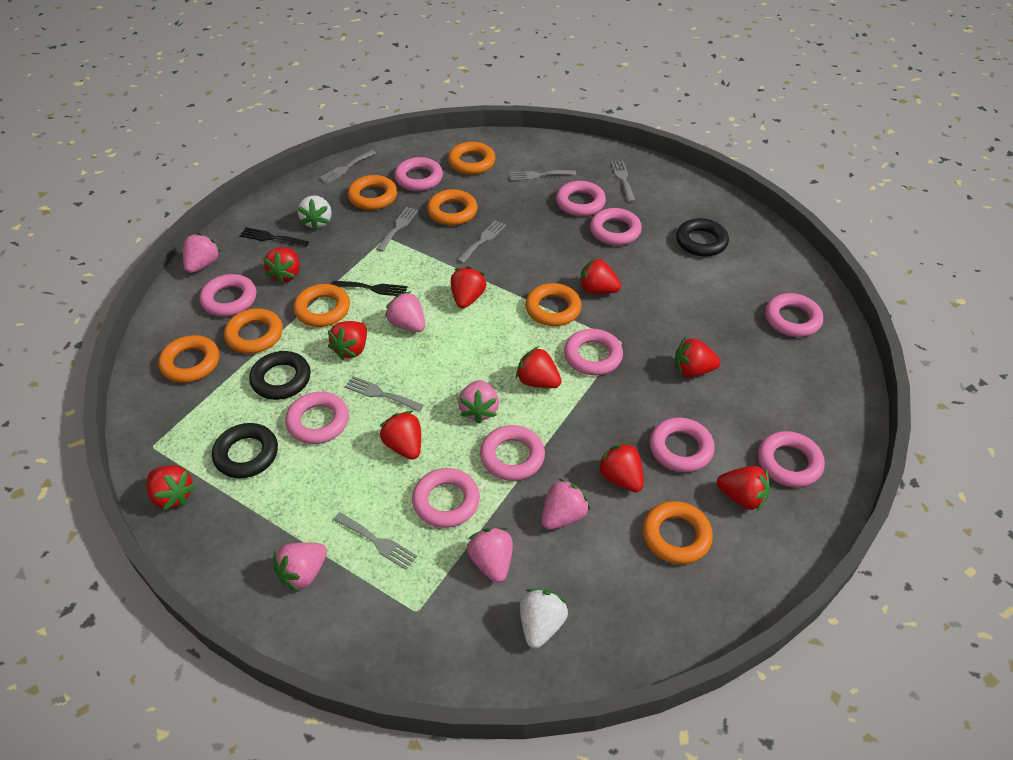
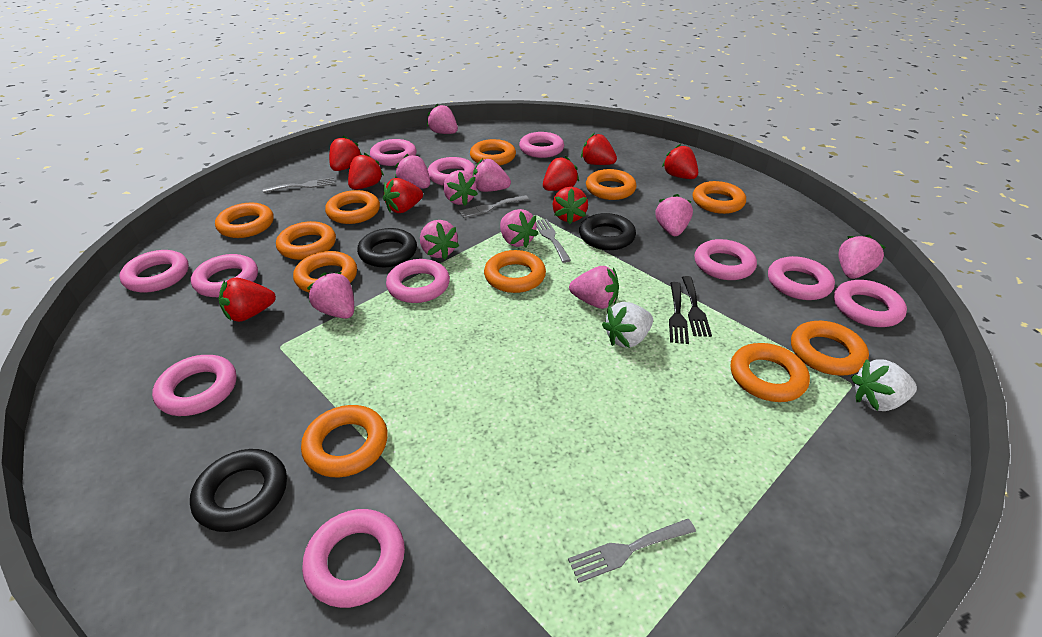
grey fork: [319,150,376,184] [333,512,417,570] [344,376,424,412] [376,207,418,252] [457,220,506,263] [510,170,576,181] [611,161,635,202] = 7 -> [263,177,335,193] [459,195,529,218] [536,219,571,263] [568,519,696,583] = 4
orange ring: [158,335,220,383] [224,309,283,354] [293,284,350,327] [348,175,397,210] [427,189,477,226] [448,142,495,175] [525,283,582,326] [642,501,713,564] = 8 -> [215,203,274,238] [276,221,336,260] [293,251,357,292] [301,405,388,477] [325,190,380,224] [470,139,516,166] [484,250,546,293] [586,169,636,200] [693,181,746,214] [731,343,810,402] [791,321,869,376] = 11
pink strawberry: [183,233,221,273] [273,542,327,592] [385,291,425,332] [458,380,499,424] [467,527,513,583] [541,478,590,530] = 6 -> [307,272,354,319] [395,154,430,189] [420,220,459,259] [427,104,458,134] [443,170,478,206] [473,158,511,192] [500,209,538,248] [569,266,619,309] [656,194,693,236] [838,234,886,279] = 10
red strawberry: [147,465,196,511] [263,247,300,284] [328,321,367,360] [380,411,421,460] [451,266,486,309] [516,346,562,388] [579,258,621,294] [597,442,644,492] [675,338,721,377] [717,466,770,511] = 10 -> [219,278,276,322] [329,135,362,171] [348,153,384,190] [383,178,423,213] [543,156,579,191] [553,187,588,224] [581,133,617,165] [662,144,698,179] = 8

